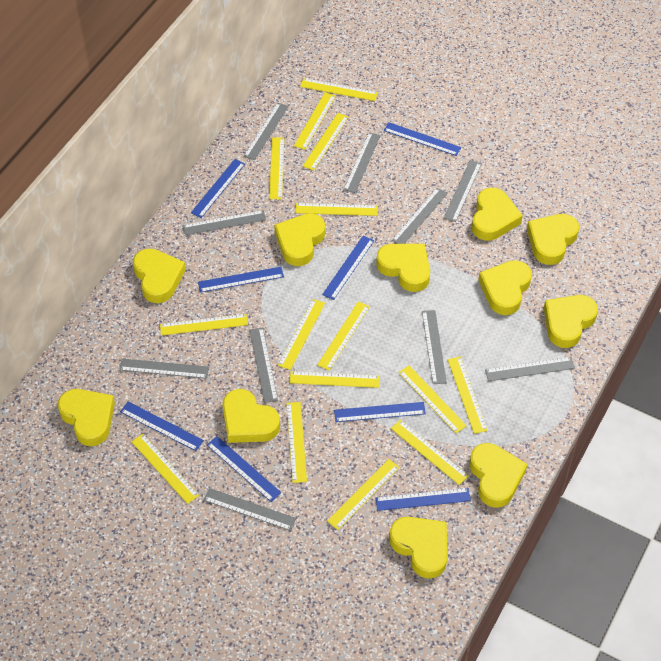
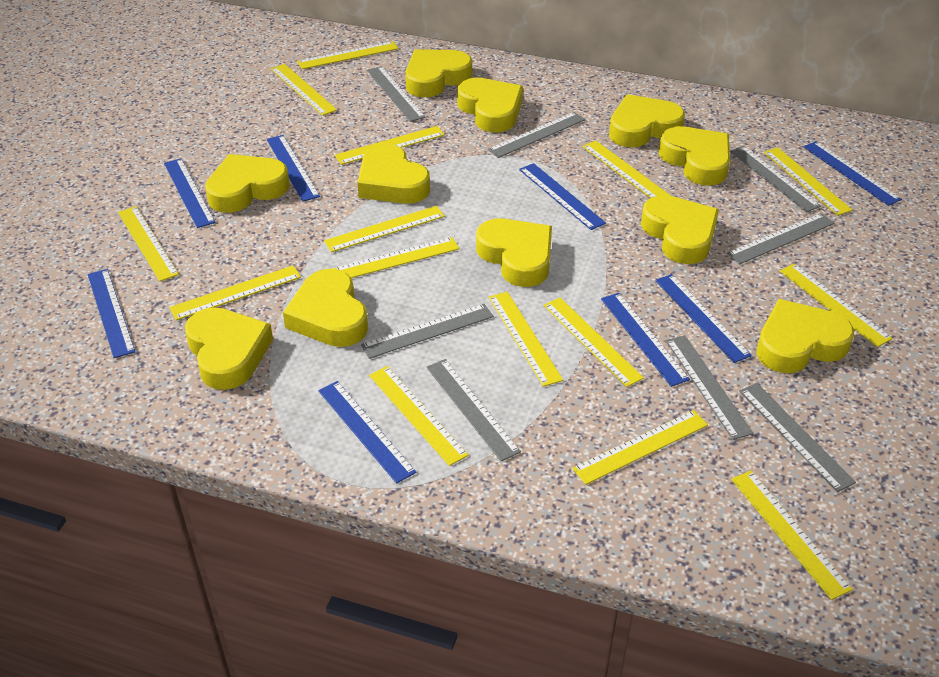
grey ruler: [119,359,209,379] [183,210,266,235] [203,488,296,531] [244,103,289,160] [250,327,278,403] [343,132,381,193] [392,188,447,244] [422,310,447,384] [444,160,482,222] [485,357,575,381] = 10 -> [361,304,494,359] [367,66,425,122] [427,359,521,461] [488,112,585,158] [666,335,754,440] [727,213,834,264] [730,146,821,212] [739,383,856,492] = 8

